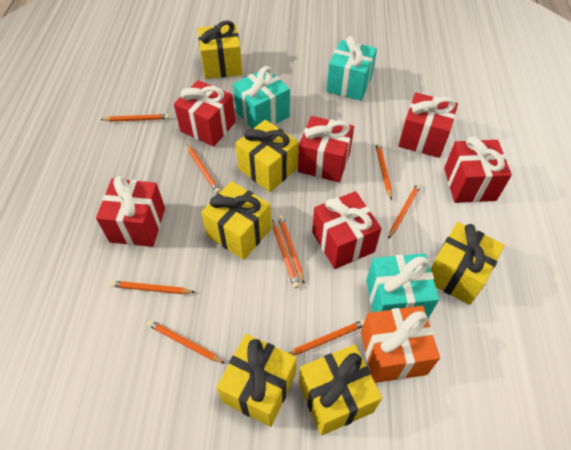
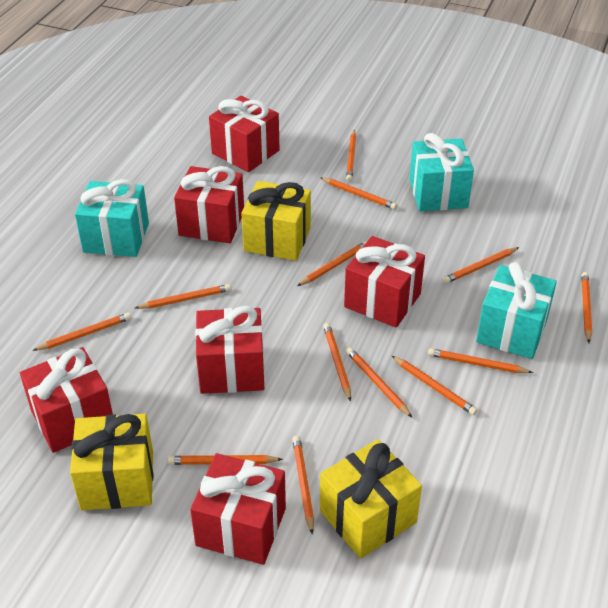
orange gift: [361,306,440,383] = 1 -> none = 0
orange pencil: [100,114,170,122] [111,281,195,294] [147,320,226,364] [186,144,220,194] [272,219,300,288] [278,215,304,283] [289,320,365,356] [375,142,392,200] [388,183,421,239] = 9 -> [33,313,131,351] [135,284,231,309] [168,455,283,465] [292,436,314,535] [297,241,367,286] [320,177,397,210] [323,323,351,402] [346,130,356,181] [346,347,412,418] [392,356,477,415] [428,348,533,373] [443,247,519,284] [582,272,592,343] = 13
yellow gift: [198,21,242,79] [201,181,271,260] [216,334,297,427] [235,120,299,192] [299,344,382,435] [431,222,505,305] = 6 -> [70,414,153,510] [241,181,311,261] [320,439,422,558] = 3

